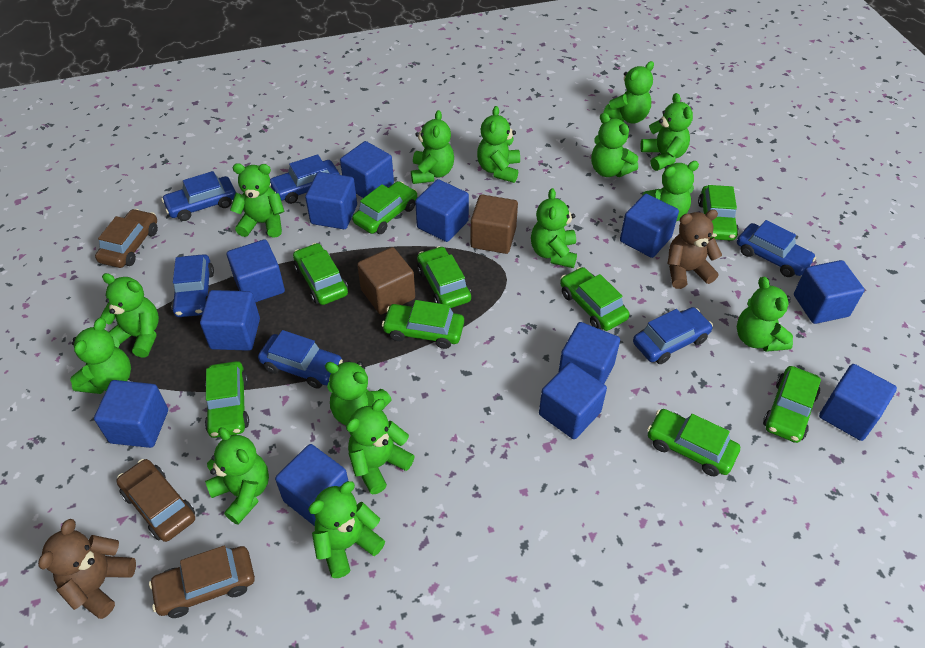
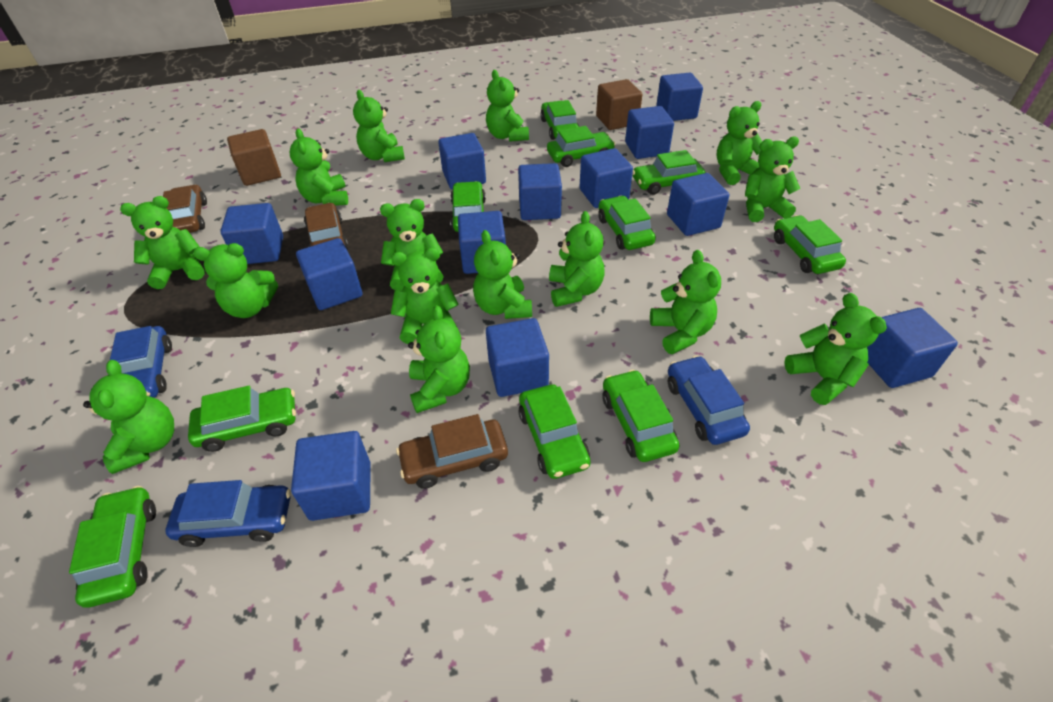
blue car: [162,171,236,221] [171,254,214,317] [258,330,343,389] [270,154,340,204] [633,307,713,364] [737,220,816,277] = 6 -> [110,326,172,398] [165,480,291,547] [668,356,750,445] = 3
brown teddy bear: [38,519,136,619] [667,210,722,289] = 2 -> none = 0
green car: [205,361,249,438] [293,243,348,305] [352,181,417,234] [382,300,464,349] [417,246,471,308] [560,267,630,331] [647,409,740,476] [698,185,739,241] [763,366,821,443] = 9 -> [69,486,156,608] [188,386,296,452] [450,181,486,232] [518,384,590,479] [540,100,579,140] [547,126,616,167] [598,196,656,250] [603,370,680,462] [632,150,705,195] [774,215,846,274] = 10

